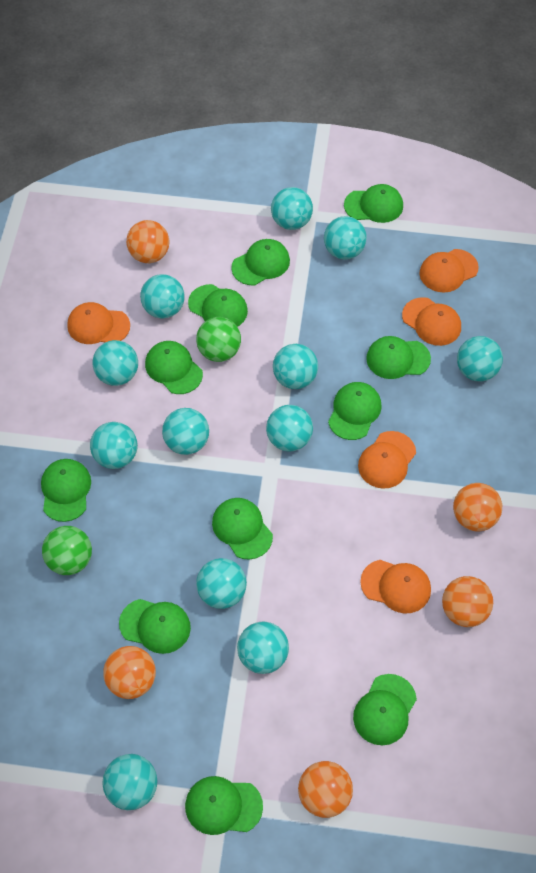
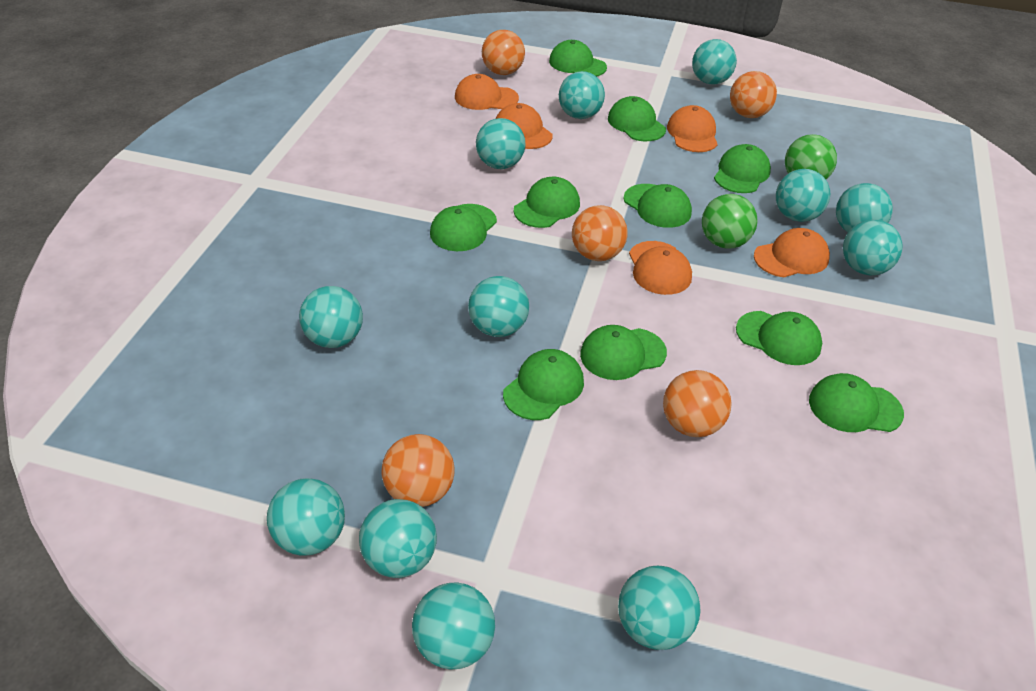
green cap: [41,459,91,522] [119,599,191,654] [145,341,203,394] [185,776,263,835] [188,284,248,327] [212,498,273,560] [231,239,290,285] [328,382,382,440] [344,184,403,223] [353,674,417,745] [366,336,431,379] = 11 -> [430,204,497,251] [503,349,584,420] [514,177,580,228] [549,40,607,77] [580,325,667,380] [608,96,666,141] [624,184,692,228] [714,144,771,193] [736,311,822,365] [809,373,904,432] = 10

